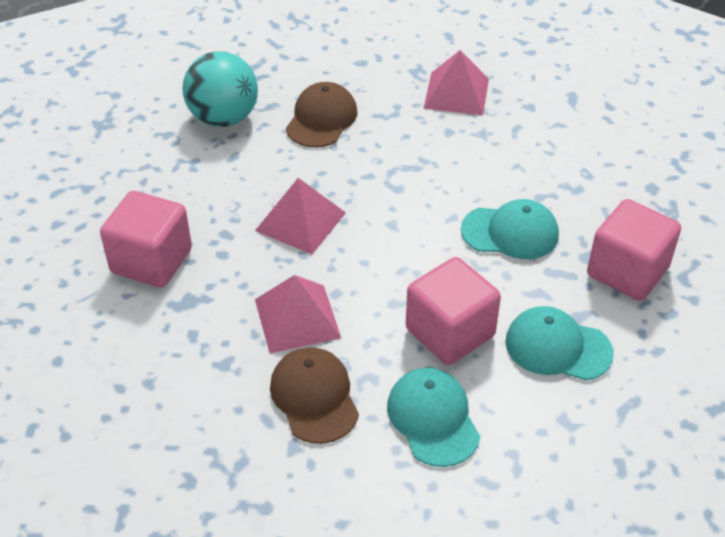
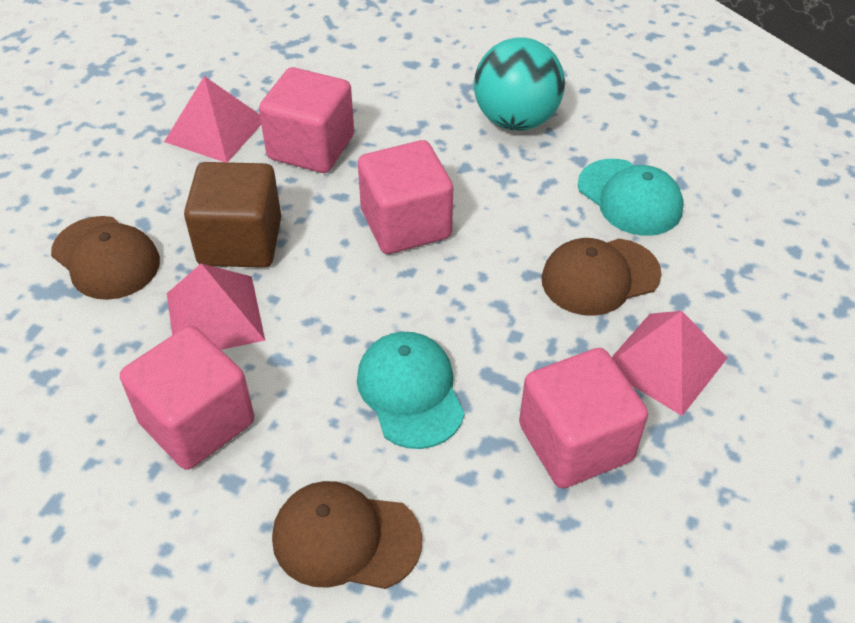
brown cap: [270,347,359,444] [286,82,357,148] = 2 -> [51,216,160,300] [272,481,422,589] [542,238,662,316] = 3
brown cube: none = 0 -> [184,162,281,268] = 1
pink cube: [100,191,192,288] [406,257,501,365] [587,199,681,301] = 3 -> [120,325,254,470] [259,67,354,173] [358,140,453,254] [519,348,648,488] = 4
turquoise cap: [387,368,480,467] [461,199,559,259] [505,306,614,381] = 3 -> [357,332,465,449] [578,159,684,236] = 2

